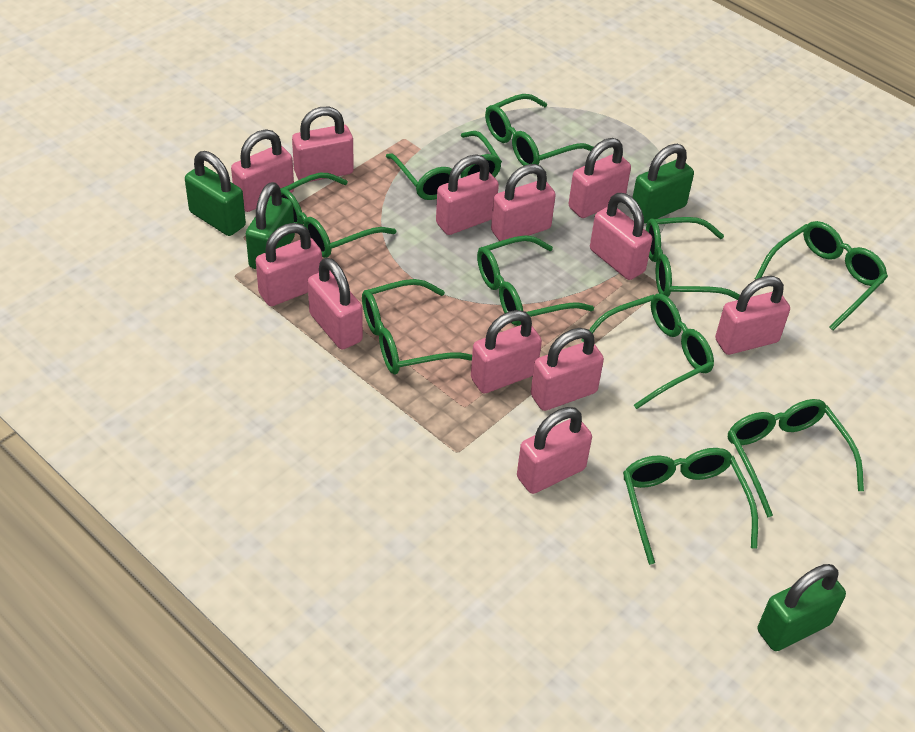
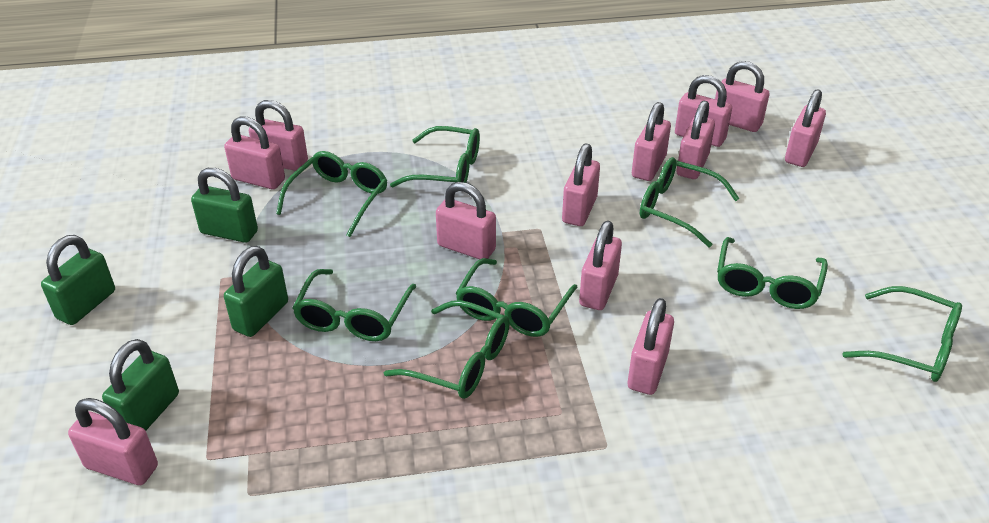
green glasses: [280,173,396,258] [362,279,472,374] [386,131,502,200] [477,235,594,326] [485,94,594,166] [581,293,714,409] [623,448,758,565] [646,217,740,300] [728,399,864,518] [755,221,888,331] = 10 -> [276,151,388,237] [292,269,416,341] [384,300,510,399] [390,126,480,187] [456,258,578,337] [640,157,740,247] [717,237,828,309] [843,286,962,382] = 8

